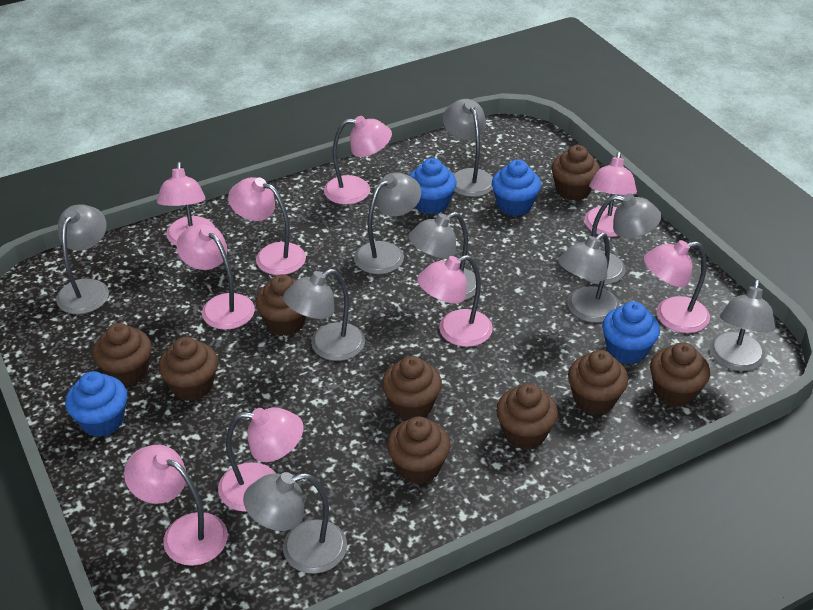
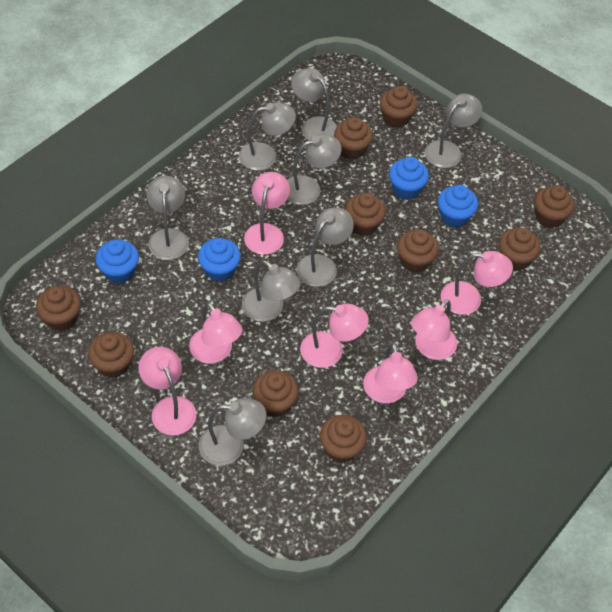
brown cupcake: [93,323,152,387] [158,337,218,401] [256,274,306,336] [382,356,442,420] [387,416,450,484] [496,384,558,450] [551,145,600,201] [568,350,628,415] [650,342,710,407] = 9 -> [36,286,81,331] [88,332,134,378] [252,370,299,417] [320,415,367,463] [334,117,373,160] [345,193,386,236] [380,86,417,128] [397,229,439,273] [499,228,540,271] [534,186,575,228] = 10
grey lamp: [56,204,109,314] [243,472,347,574] [283,269,365,361] [354,172,421,274] [409,212,476,300] [443,99,493,197] [558,233,620,323] [583,193,661,285] [710,279,775,371] = 9 -> [146,176,189,260] [199,398,266,466] [239,102,296,171] [242,260,301,322] [287,134,341,205] [291,68,337,141] [297,207,354,287] [425,94,482,168] = 8
pink lamp: [124,445,228,566] [157,162,215,245] [176,223,255,330] [218,407,303,512] [228,177,306,275] [324,116,392,205] [417,255,493,347] [584,152,637,237] [644,240,710,333] = 9 -> [139,347,196,435] [189,303,243,364] [244,172,290,255] [300,304,369,368] [363,343,418,403] [411,300,457,360] [441,251,513,315] = 7

